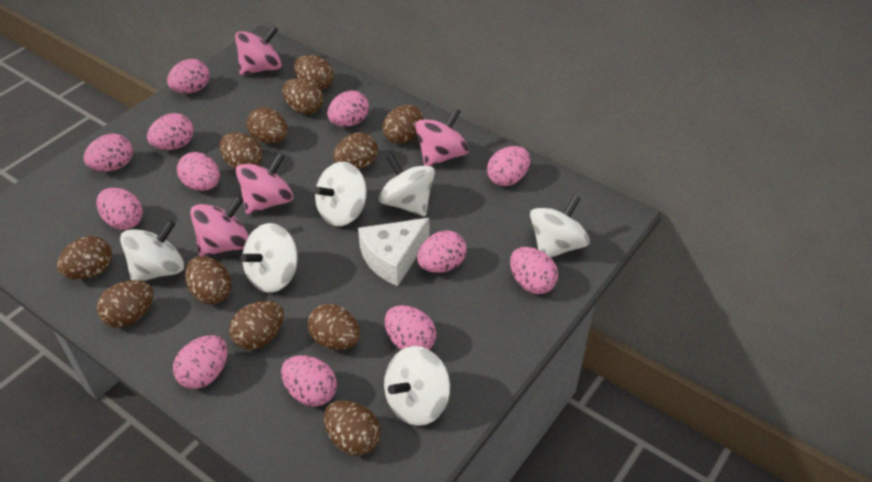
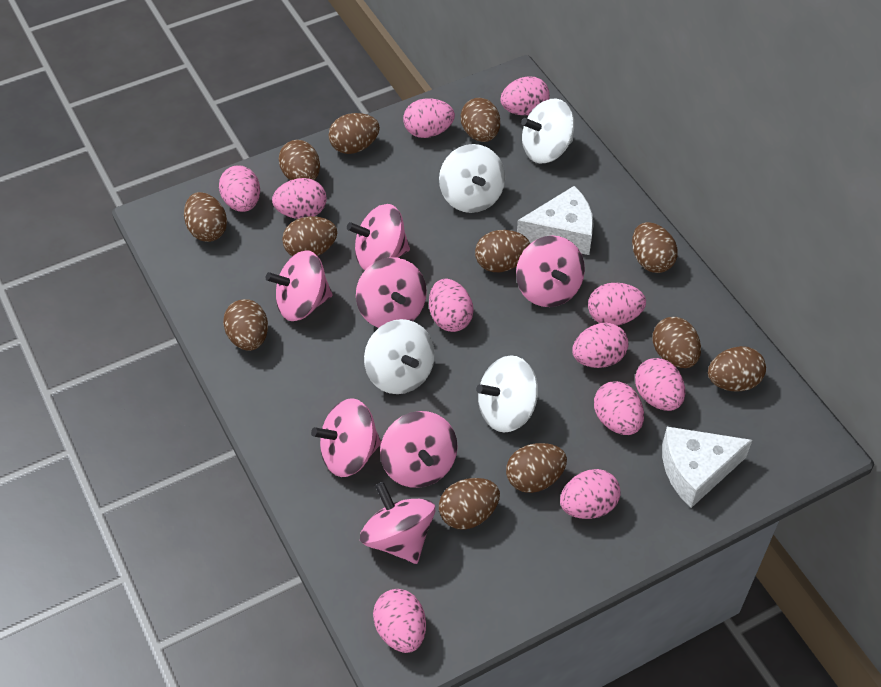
pink egg: [84,133,133,171] [96,188,143,230] [147,113,194,150] [167,59,210,93] [173,335,228,389] [177,152,220,191] [281,355,337,407] [327,91,369,127] [385,305,436,350] [417,230,467,273] [487,146,530,186] [510,247,558,294] = 12 -> [219,165,260,212] [272,178,326,219] [373,589,426,653] [403,98,455,138] [429,279,473,332] [500,76,550,115] [560,469,621,519] [572,323,629,368] [588,282,646,325] [594,381,644,435] [635,358,685,411] = 11
pink spinning top: [190,196,249,256] [235,26,282,75] [236,152,293,214] [415,108,469,166] = 4 -> [266,250,333,321] [311,398,381,477] [347,204,410,270] [356,257,427,328] [360,482,435,564] [380,411,458,488] [516,235,585,307] = 7
white cheese: [358,218,429,286] = 1 -> [517,186,594,255] [662,427,752,508] = 2
white spinning top: [120,220,184,281] [241,223,298,293] [314,162,367,226] [379,154,435,216] [384,346,450,426] [530,195,590,258] = 6 -> [364,319,435,394] [439,144,505,213] [476,355,538,433] [521,99,574,163] = 4

